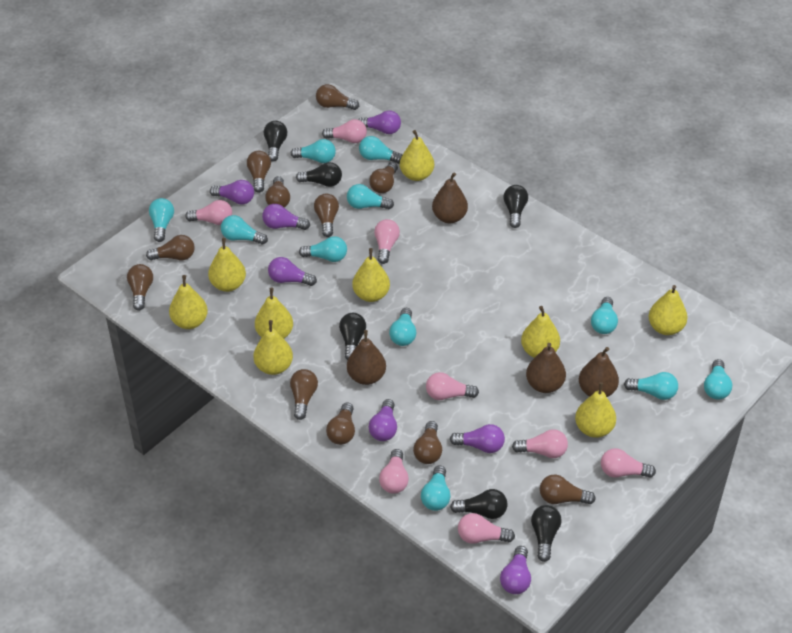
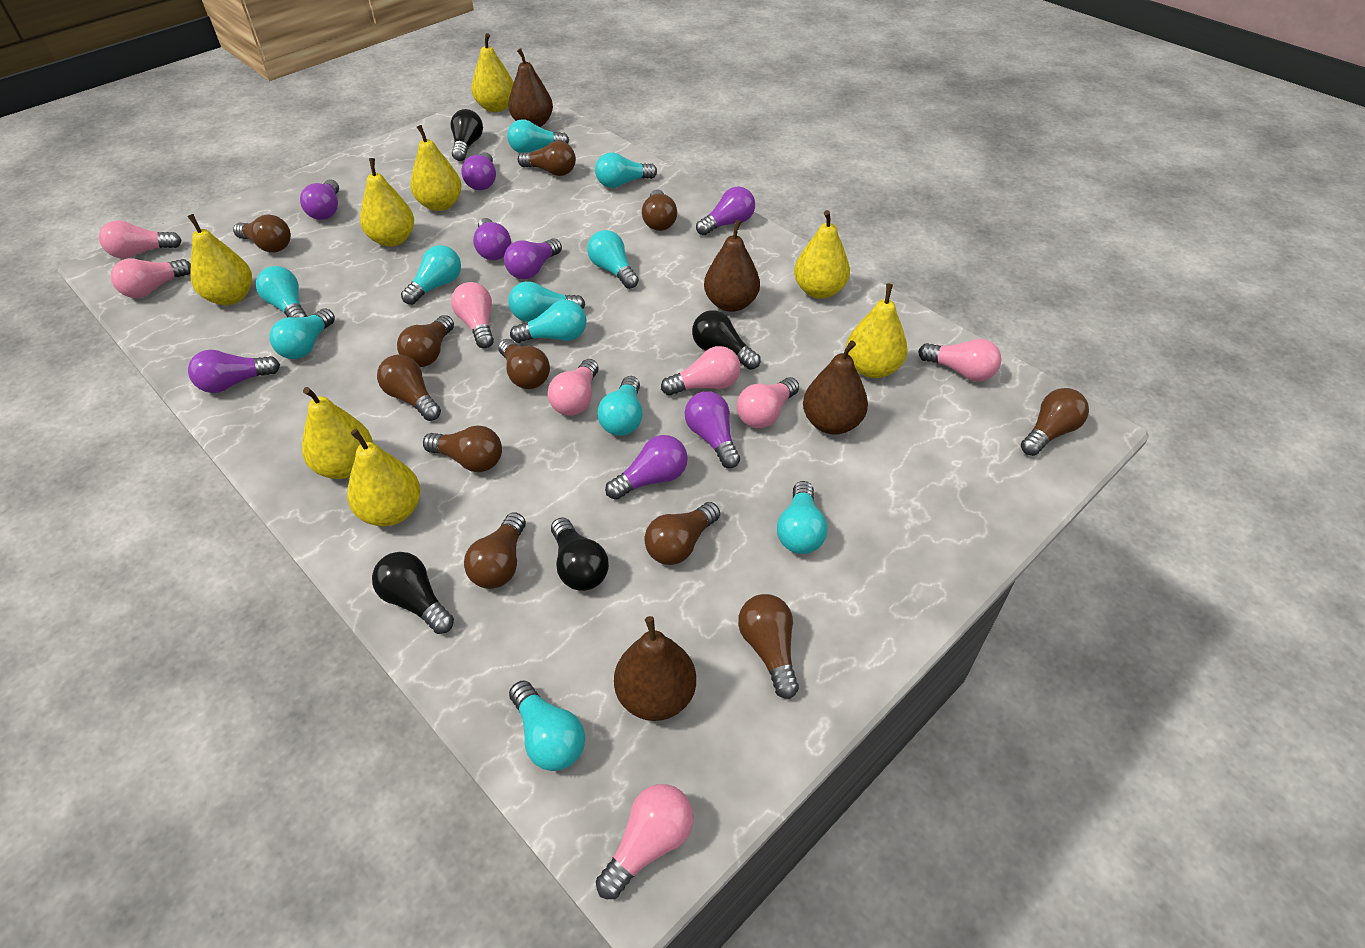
black light bulb: [264,121,287,161] [296,162,342,187] [339,313,366,360] [450,489,507,519] [503,185,528,228] [531,505,561,562] = 6 -> [372,552,454,634] [451,109,483,161] [551,517,609,591] [692,310,760,370] = 4
purple light bulb: [210,180,254,204] [262,204,310,230] [268,257,317,286] [358,110,401,134] [369,399,397,441] [450,424,505,453] [500,546,531,594] = 7 -> [188,350,280,393] [300,179,339,220] [461,152,496,190] [473,218,511,260] [504,238,562,279] [605,435,688,500] [685,391,740,468] [696,186,755,235] = 8
yellow pear: [169,275,208,329] [208,238,246,292] [253,320,293,375] [255,288,293,339] [352,248,390,302] [400,130,434,181] [521,306,560,358] [575,382,616,438] [649,285,688,335] = 9 -> [187,214,252,305] [302,387,373,479] [347,429,421,526] [360,158,414,247] [410,125,462,211] [471,33,514,112] [794,210,850,299] [846,284,908,378] = 8

